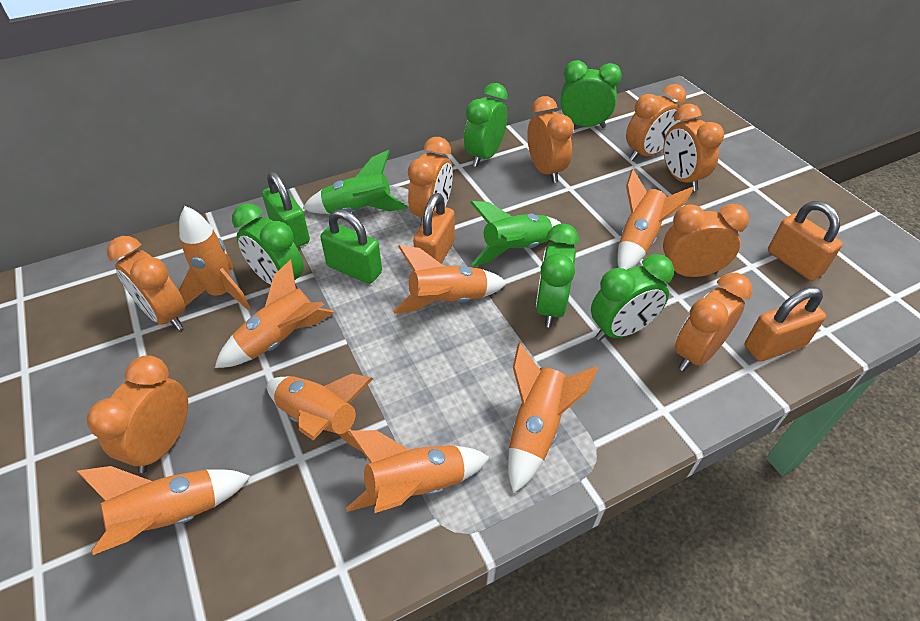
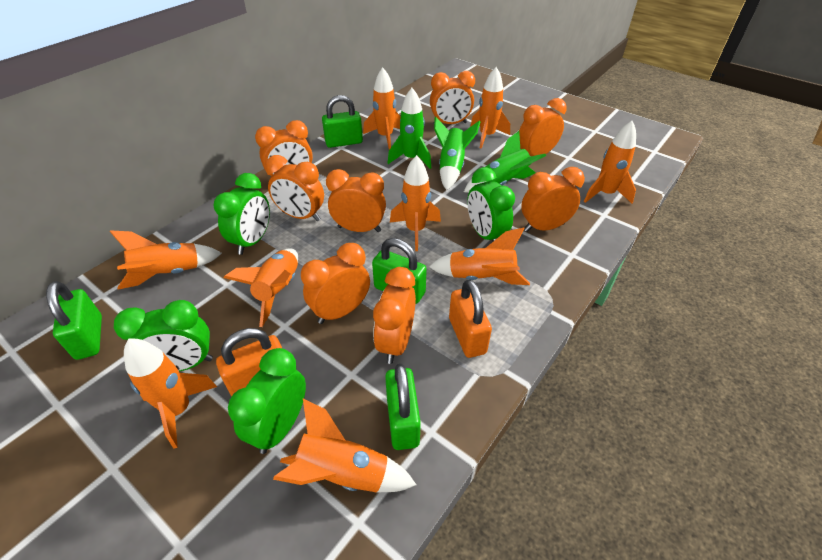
green clock: [232,203,304,289] [464,83,508,167] [536,224,579,327] [560,60,622,128] [591,254,674,341] = 5 -> [114,300,213,371] [214,173,270,255] [228,348,306,454] [467,167,515,241] = 4
green padlock: [262,171,310,247] [320,209,382,284] = 2 -> [46,281,102,360] [322,95,363,148] [372,238,427,304] [385,364,421,450] = 4
green rocket: [302,150,408,214] [470,201,561,266] = 2 -> [388,88,431,169] [434,117,480,190] [464,131,546,193] = 3
orange padlock: [413,193,455,264] [745,287,826,361] [768,201,843,281] = 3 -> [216,328,282,397] [449,279,492,358] = 2
orange rocket: [77,466,251,555] [179,206,250,310] [215,259,334,368] [267,374,374,452] [346,430,490,513] [393,245,507,314] [508,343,598,494] [617,169,694,270] = 8 -> [110,230,222,290] [124,339,217,449] [224,248,298,327] [273,399,416,493] [363,67,401,150] [390,155,441,251] [429,227,530,285] [470,67,510,149] [584,121,636,204] = 9

